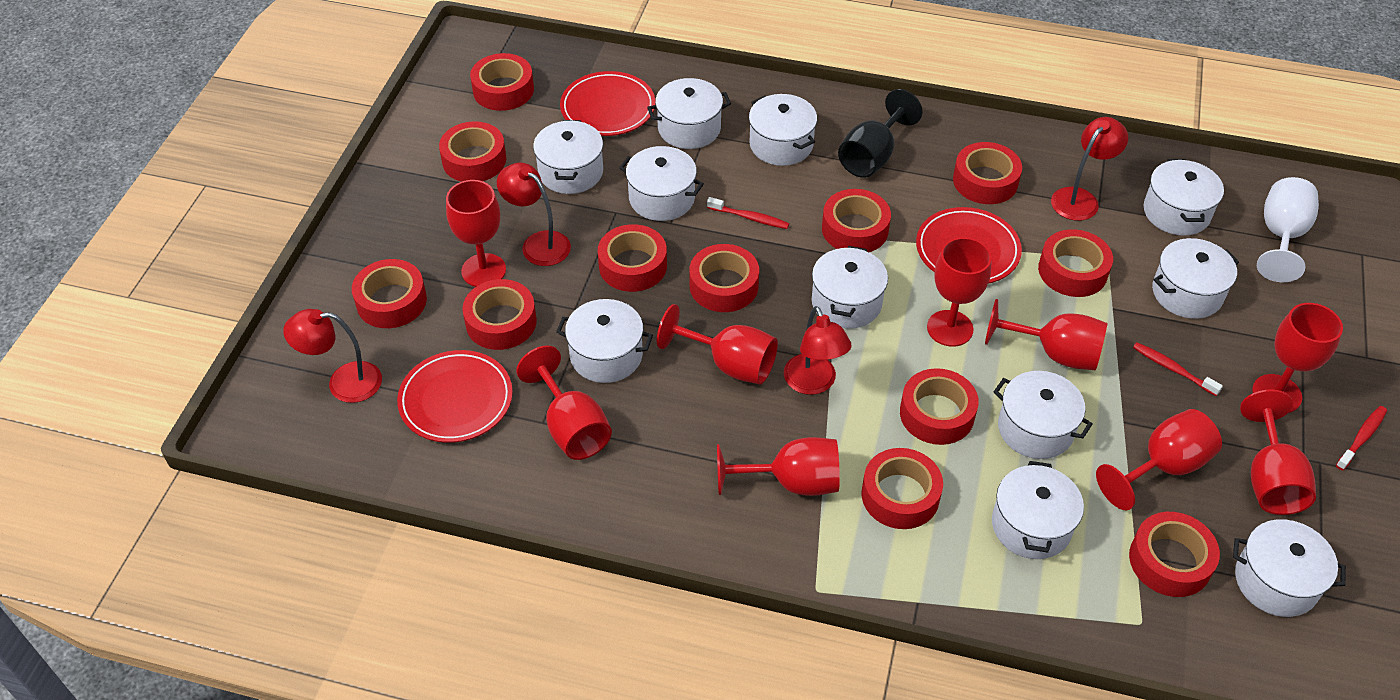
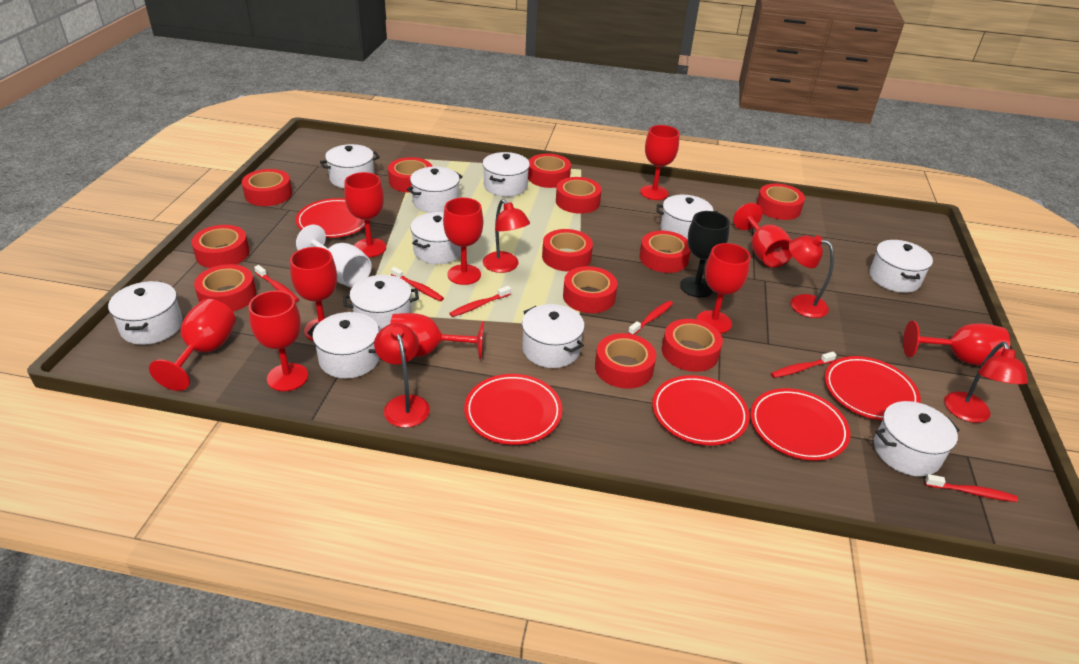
red goblet: [446,180,506,287] [516,346,612,460] [657,304,778,385] [717,437,840,496] [927,237,992,347] [985,299,1107,371] [1096,409,1222,510] [1240,390,1316,515] [1252,303,1343,413] = 9 -> [149,299,236,391] [249,290,308,391] [290,247,337,341] [344,172,386,257] [390,313,484,359] [443,198,483,285] [640,125,679,200] [696,243,751,334] [733,203,792,268] [903,321,1010,366] = 10
red plate: [397,350,513,443] [560,71,655,136] [916,207,1022,284] = 3 -> [296,198,371,238] [464,374,562,445] [652,375,750,446] [750,388,850,461] [824,356,921,421] = 5
red toothbrush: [707,197,789,229] [1133,343,1223,396] [1336,406,1387,470] = 3 -> [254,265,299,302] [391,267,444,301] [449,286,511,317] [628,301,673,335] [771,352,837,378] [925,474,1018,502] = 6

